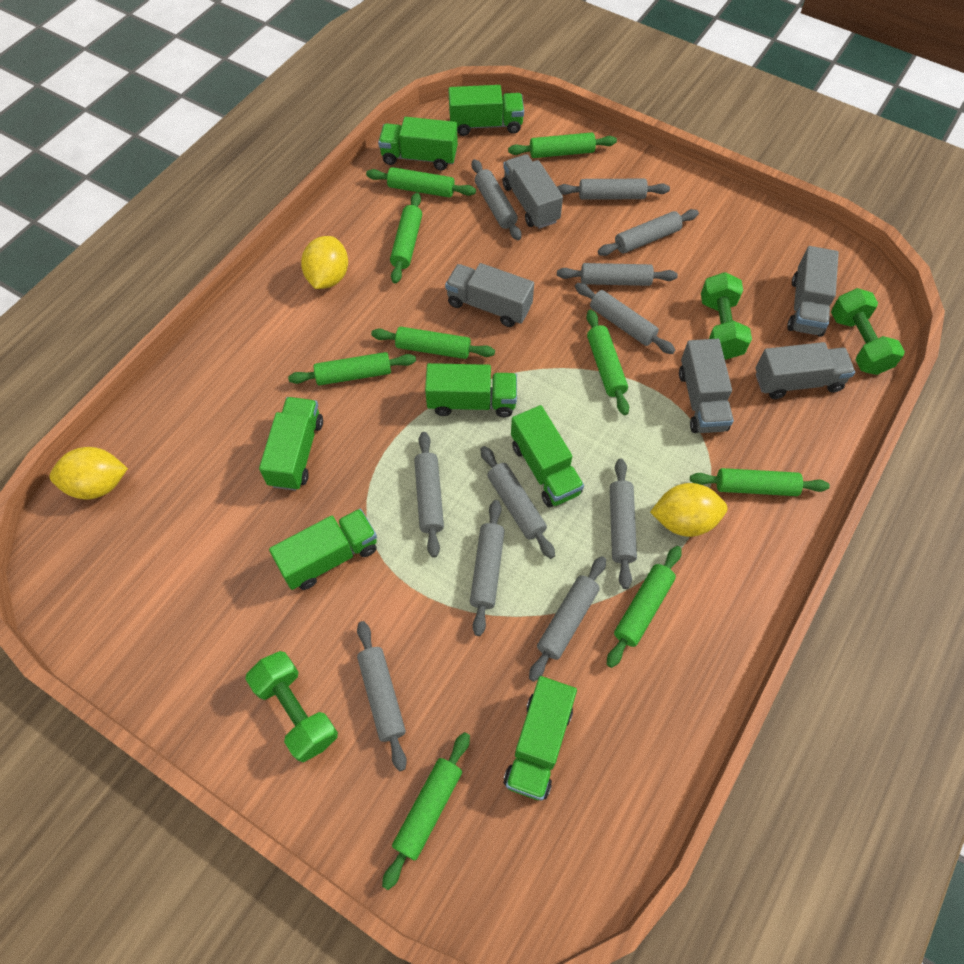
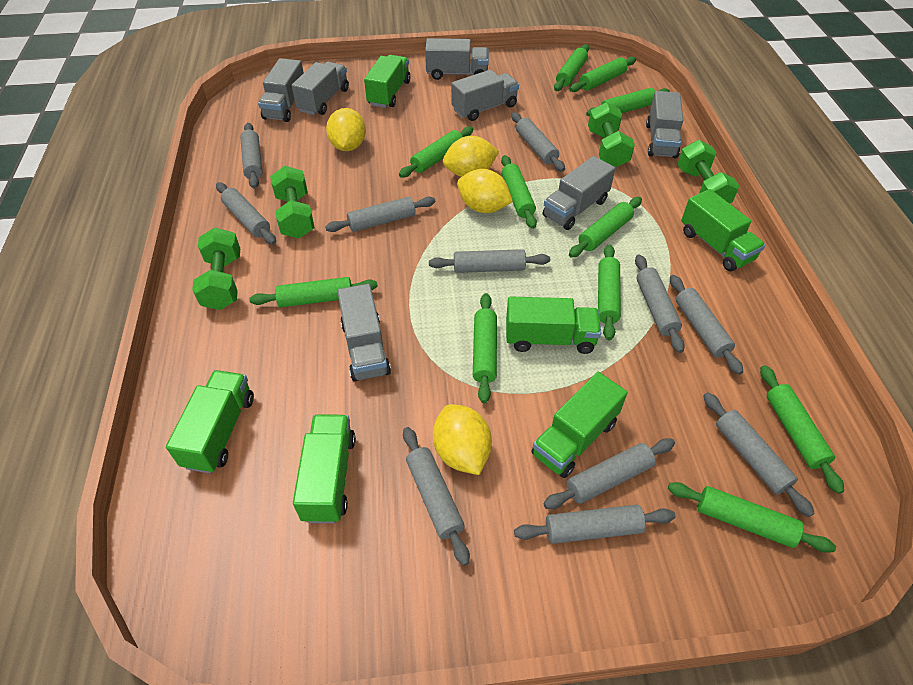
green dumbbell: [245,651,338,763] [701,272,752,359] [831,288,905,375] = 3 -> [192,227,240,310] [270,166,315,238] [588,102,635,168] [678,140,739,204] = 4
green rolling pin: [288,352,416,386] [366,167,476,198] [371,327,495,359] [382,732,470,890] [390,192,422,284] [508,132,617,158] [586,310,629,415] [607,546,682,668] [690,468,830,496] = 9 -> [249,277,378,307] [399,126,473,178] [473,293,497,403] [501,155,537,229] [554,44,589,91] [569,197,642,258] [570,56,636,92] [586,88,670,117] [598,244,621,340] [668,482,836,553] [760,365,844,494] = 11
green truck: [259,397,323,491] [269,509,377,590] [378,117,458,170] [425,363,517,418] [448,85,524,136] [504,676,577,801] [511,405,584,507] = 7 -> [166,370,254,473] [293,414,356,523] [364,55,411,108] [506,296,601,354] [531,372,628,478] [681,189,765,271] = 6
grey truck: [445,263,534,327] [502,154,563,229] [679,339,734,433] [755,342,855,399] [787,246,839,337] = 5 -> [258,58,304,122] [291,61,349,115] [337,284,391,382] [425,38,489,80] [451,70,519,121] [543,156,615,230] [646,91,683,159] = 7
yellow lemon: [50,447,128,500] [301,236,348,289] [650,483,727,537] = 3 -> [326,108,366,151] [433,404,492,475] [443,136,499,177] [457,169,513,213] = 4

